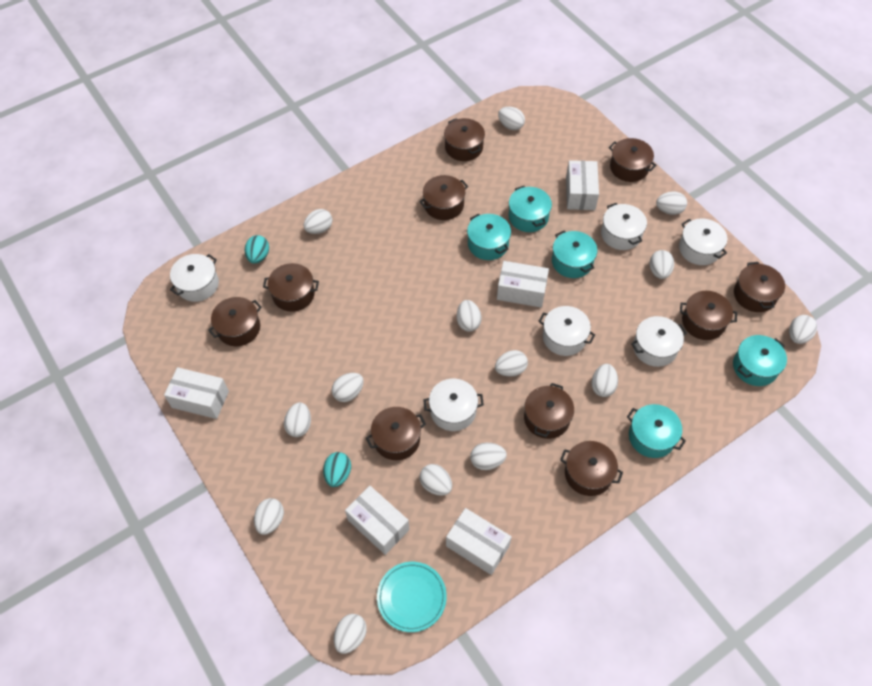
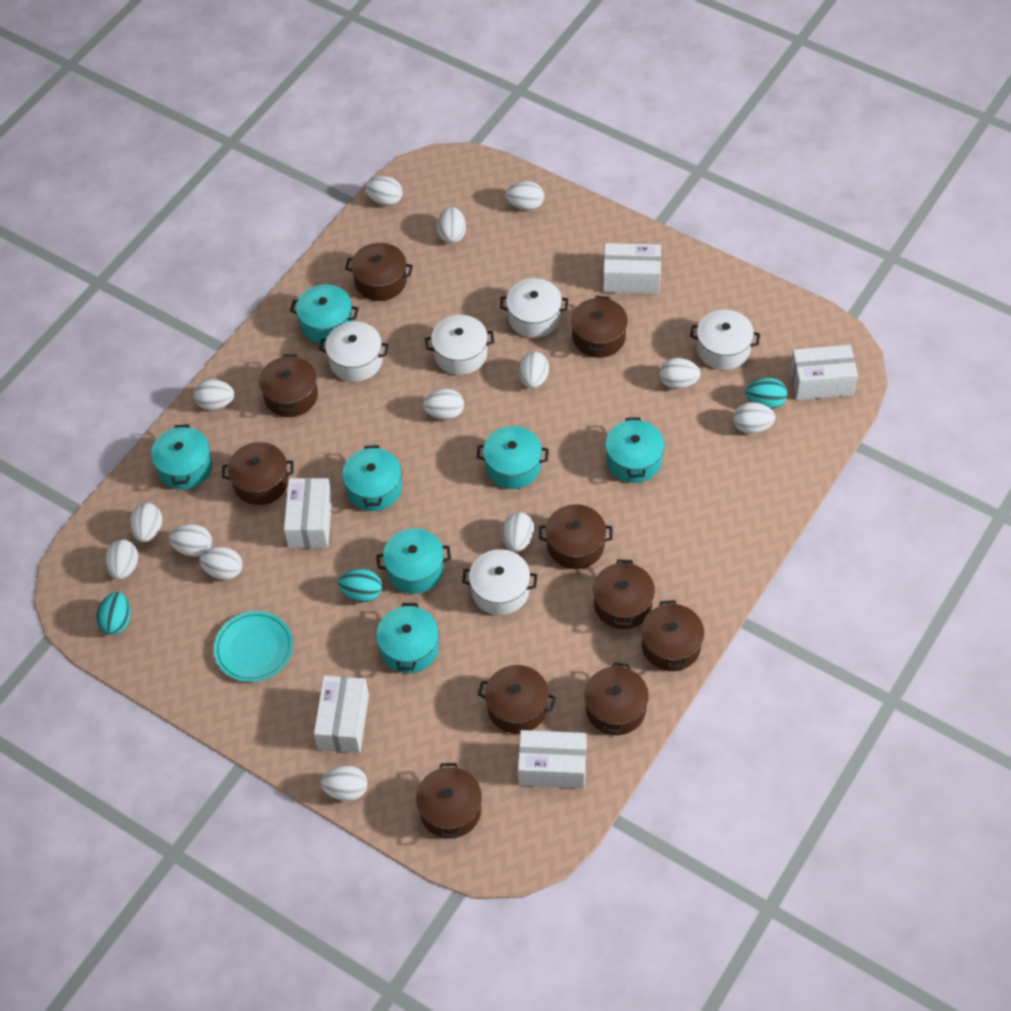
turquoise egg: [245,235,269,264] [323,452,351,487] = 2 -> [96,592,131,635] [338,569,382,602] [746,378,787,409] = 3
turquoise pot: [467,214,511,260] [508,186,552,232] [552,230,598,278] [627,404,686,458] [733,335,787,386] = 5 -> [151,424,213,490] [290,284,359,344] [342,445,402,511] [376,528,451,594] [376,603,439,674] [477,426,549,489] [605,417,665,483] = 7
white pot: [170,254,219,302] [423,379,484,431] [539,306,595,356] [601,203,647,250] [631,316,687,367] [679,219,727,265] = 6 -> [319,322,389,382] [425,315,494,375] [462,549,537,615] [500,278,568,338] [690,310,760,370] = 5

